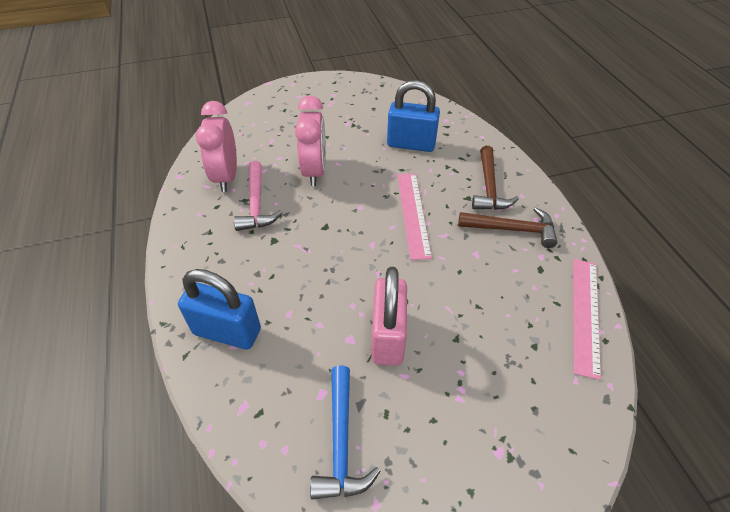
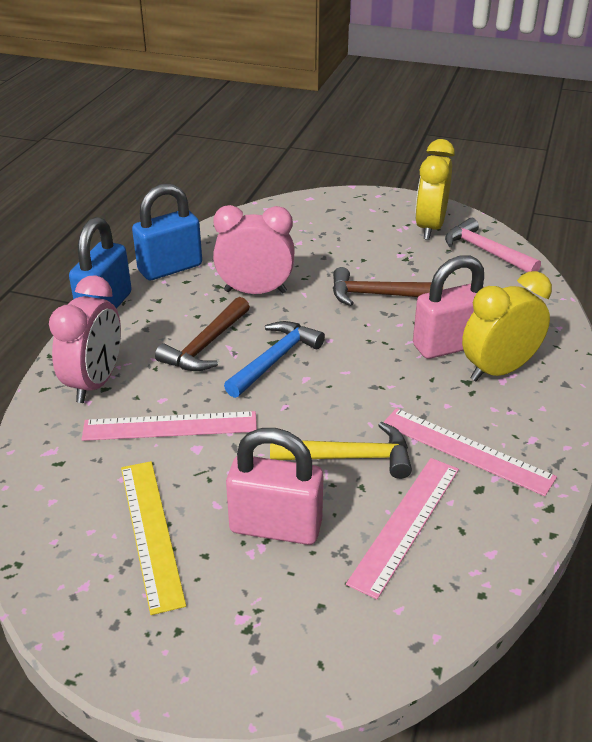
pink padlock: [371,267,407,366] = 1 -> [226,428,324,545] [413,255,484,359] = 2
pink ruler: [397,174,432,260] [573,259,601,380] = 2 -> [82,411,257,441] [346,458,459,599] [383,408,557,496] = 3
yellow clock: none = 0 -> [415,139,455,240] [462,271,552,381] = 2
yellow hammer: none = 0 -> [270,422,412,479] = 1
yellow ruler: none = 0 -> [121,461,186,615] = 1

